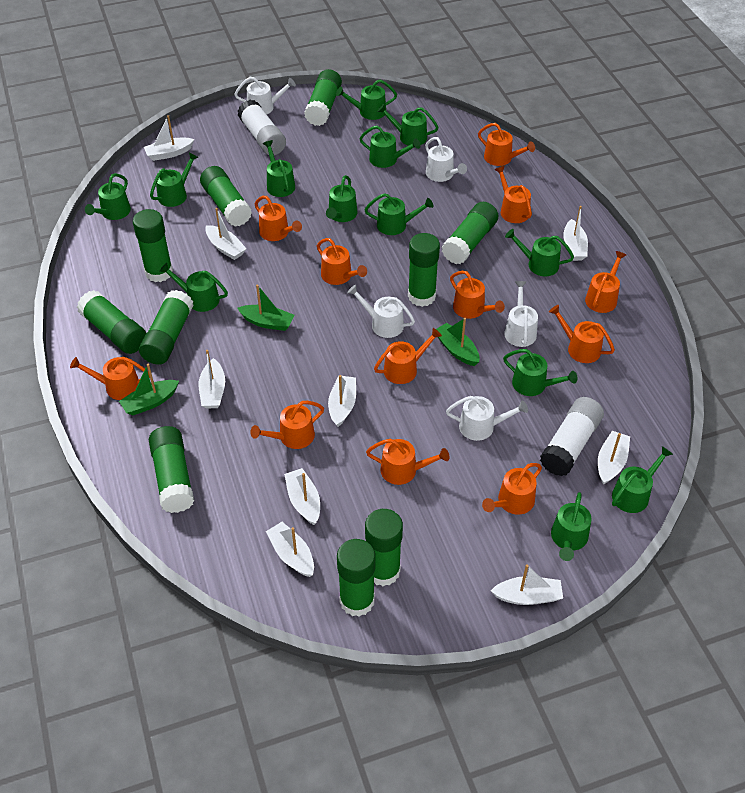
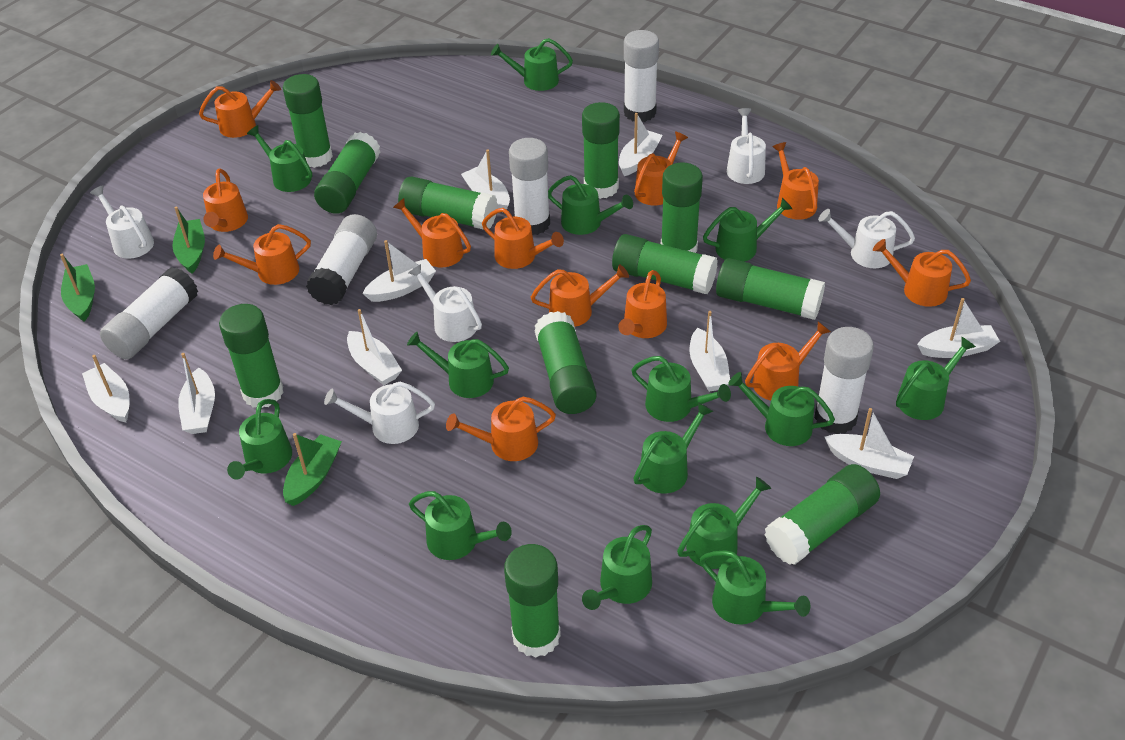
green glue stick: [77,290,146,354] [133,209,173,282] [139,290,194,365] [149,426,194,513] [200,166,252,226] [304,69,342,126] [337,539,375,617] [365,509,403,586] [408,233,440,307] [442,202,498,264] = 10 -> [219,304,284,408] [283,74,333,168] [314,132,381,214] [398,176,498,230] [504,544,561,658] [535,311,597,414] [582,102,620,199] [612,234,718,294] [661,162,703,253] [716,258,825,320] [764,464,880,565] = 11
green watering can: [85,173,131,220] [150,152,198,207] [159,263,228,312] [263,140,295,197] [326,175,358,222] [336,80,397,120] [359,126,421,168] [364,193,434,235] [377,104,439,146] [503,349,578,396] [505,229,574,276] [551,492,591,561] [612,446,673,513] = 13 -> [227,399,292,479] [247,125,312,192] [407,332,509,398] [409,491,512,560] [491,38,573,91] [548,175,633,235] [582,525,652,610] [631,356,731,422] [633,402,713,494] [677,477,771,569] [700,550,811,625] [703,198,792,262] [728,372,835,446] [896,337,976,420] = 14
white glue stick: [238,100,286,155] [540,397,604,476] = 2 -> [100,267,198,359] [306,214,377,305] [509,138,550,235] [624,30,659,122] [814,327,874,434] = 5

